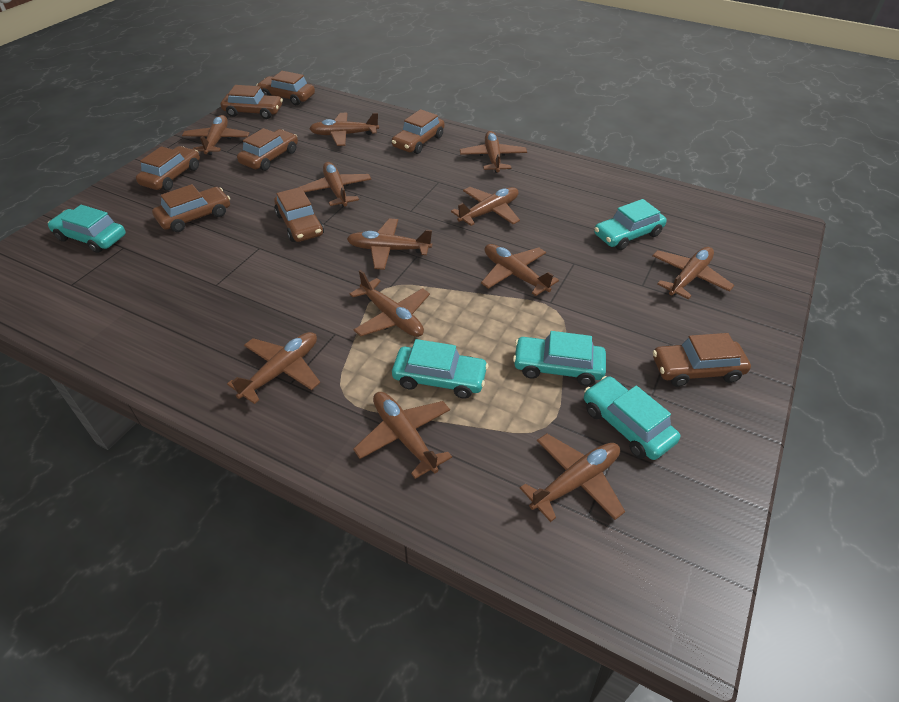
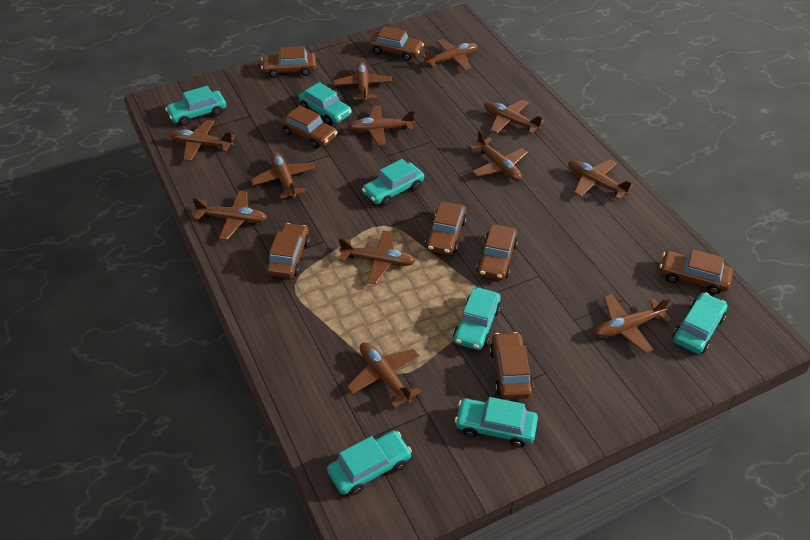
turquoise car: [48,205,126,253] [392,339,488,399] [513,331,606,386] [584,376,680,460] [594,199,667,250] = 5 -> [165,86,226,126] [299,82,352,125] [327,431,412,496] [362,159,424,206] [453,287,501,350] [455,397,538,447] [673,292,727,354] = 7

